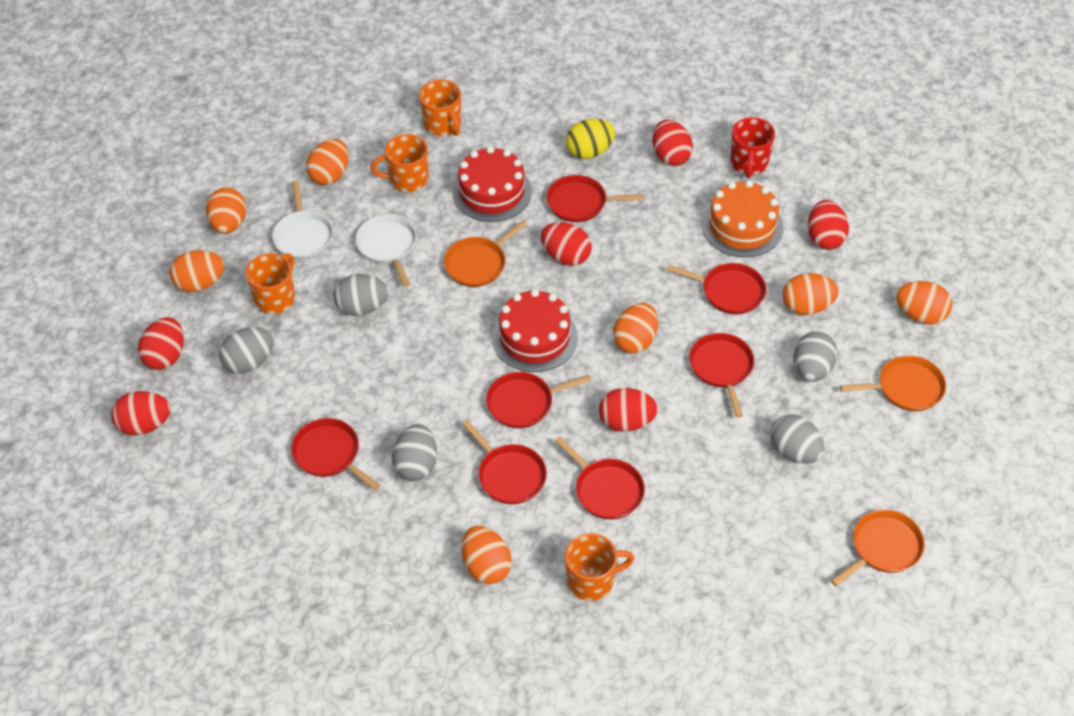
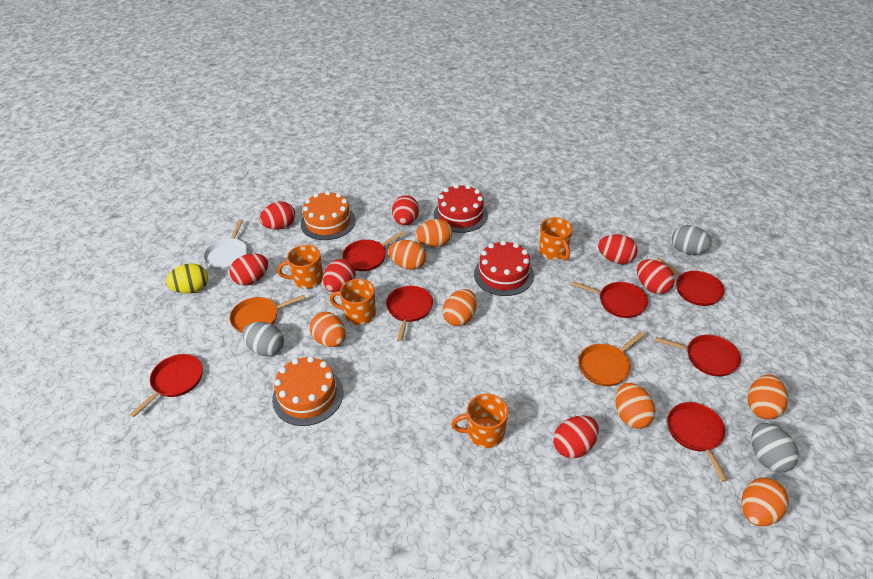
grey egg: [219,327,273,374] [333,274,389,316] [392,424,437,481] [770,414,825,464] [794,331,838,382] = 5 -> [242,322,284,356] [672,225,712,255] [751,423,799,472] = 3
orange cake: [702,180,783,257] = 1 -> [272,356,343,426] [301,191,356,240] = 2
orange pan: [444,220,527,287] [831,509,925,586] [840,355,946,411] = 3 -> [229,295,305,333] [578,332,644,386] = 2
red egg: [111,391,171,435] [138,317,184,370] [541,222,592,266] [599,388,658,432] [653,120,693,166] [808,200,849,250] = 6 -> [229,253,268,286] [260,201,295,230] [323,259,355,292] [392,195,419,225] [553,415,599,458] [598,234,638,264] [637,259,675,294] = 7
red mug: [730,117,775,178] = 1 -> none = 0
white pan: [272,181,333,260] [356,215,417,287] = 2 -> [203,219,247,270] = 1

